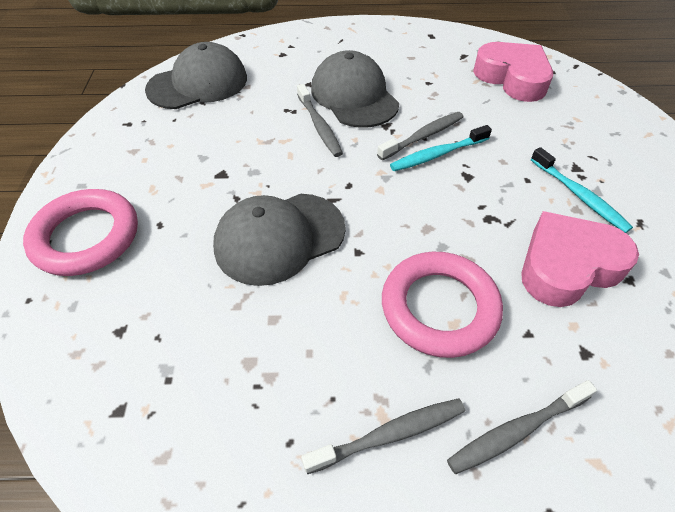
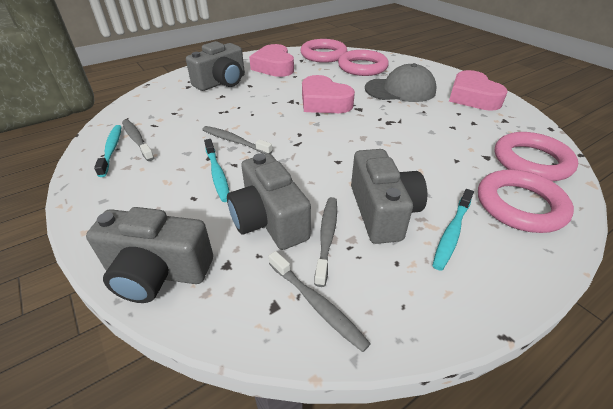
grey camera: none = 0 -> [86,207,213,303] [186,41,245,91] [227,153,311,250] [351,149,427,244] = 4
grey cap: [145,42,247,109] [213,194,346,286] [311,50,399,128] = 3 -> [365,63,437,102] = 1
pink heart: [473,42,553,102] [521,211,639,307] = 2 -> [249,44,294,77] [302,75,355,113] [449,70,508,111] = 3
pink ring: [23,189,138,276] [382,252,503,358] = 2 -> [300,39,347,63] [338,50,389,76] [478,169,574,233] [494,132,578,181] = 4
turquoise toothbrush: [390,125,492,171] [531,147,633,233] = 2 -> [94,125,122,177] [204,139,230,202] [432,189,474,271] = 3

